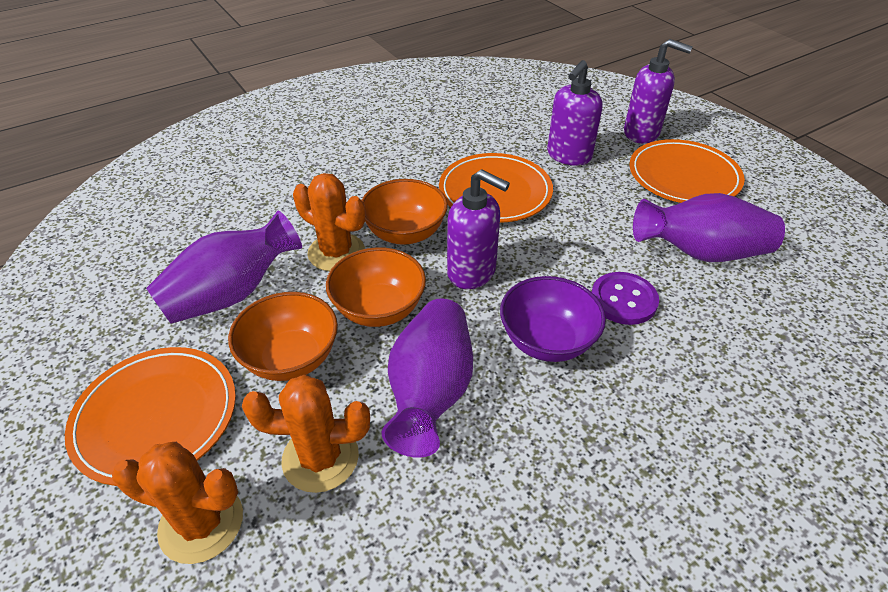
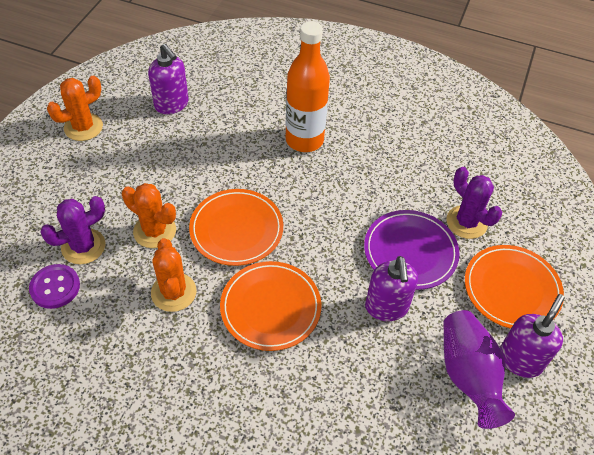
orange bottle: none = 0 -> [286,21,330,152] = 1
orange bowl: [228,292,338,381] [326,247,426,327] [361,179,448,245] = 3 -> none = 0
purple bowl: [500,276,606,362] = 1 -> none = 0
purple cactus: none = 0 -> [40,196,105,264] [446,167,502,239] = 2
purple plate: none = 0 -> [364,210,459,290] = 1
purple vase: [146,211,302,324] [382,299,473,458] [633,193,785,262] = 3 -> [443,310,515,429] = 1

